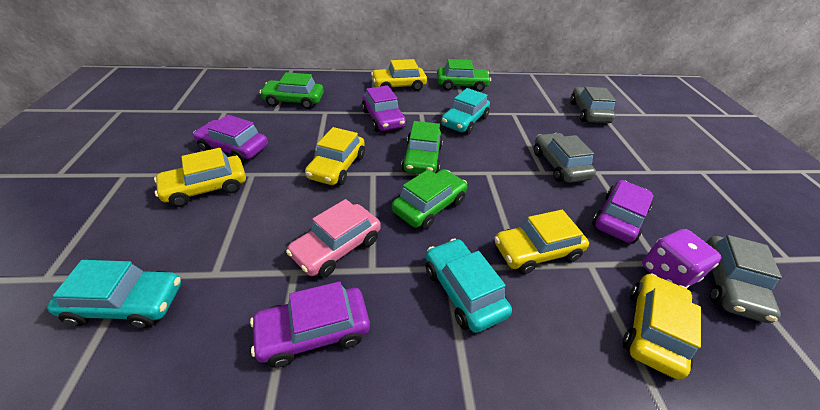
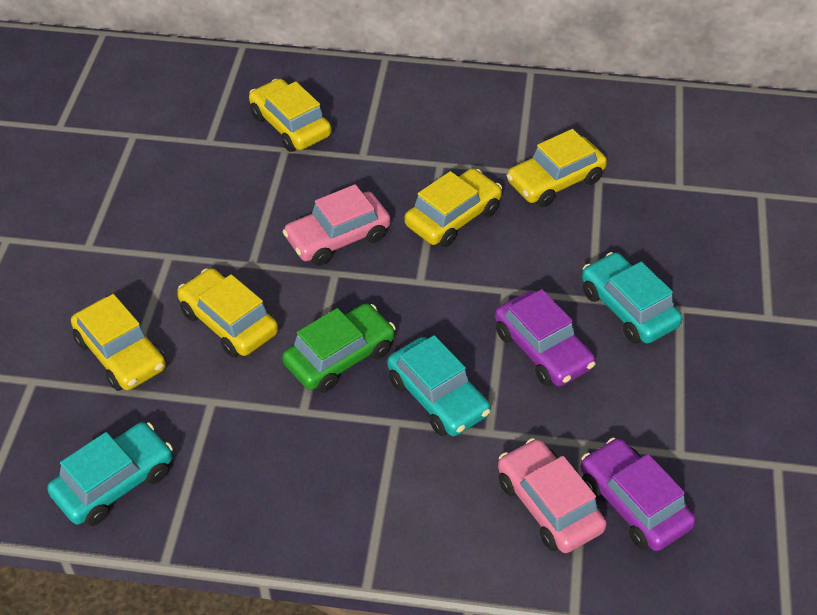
green car: [259,72,324,109] [392,169,467,230] [401,121,443,174] [437,59,491,92] = 4 -> [282,303,396,393] = 1
grey car: [534,133,596,183] [570,87,616,123] [706,235,782,323] = 3 -> none = 0
pink car: [286,199,381,278] = 1 -> [283,184,391,266] [498,438,607,553] = 2
purple car: [193,115,268,163] [250,281,370,368] [362,85,406,132] [592,180,654,244] = 4 -> [495,289,596,387] [581,438,696,551] = 2
purple dice: [642,229,721,288] = 1 -> none = 0

